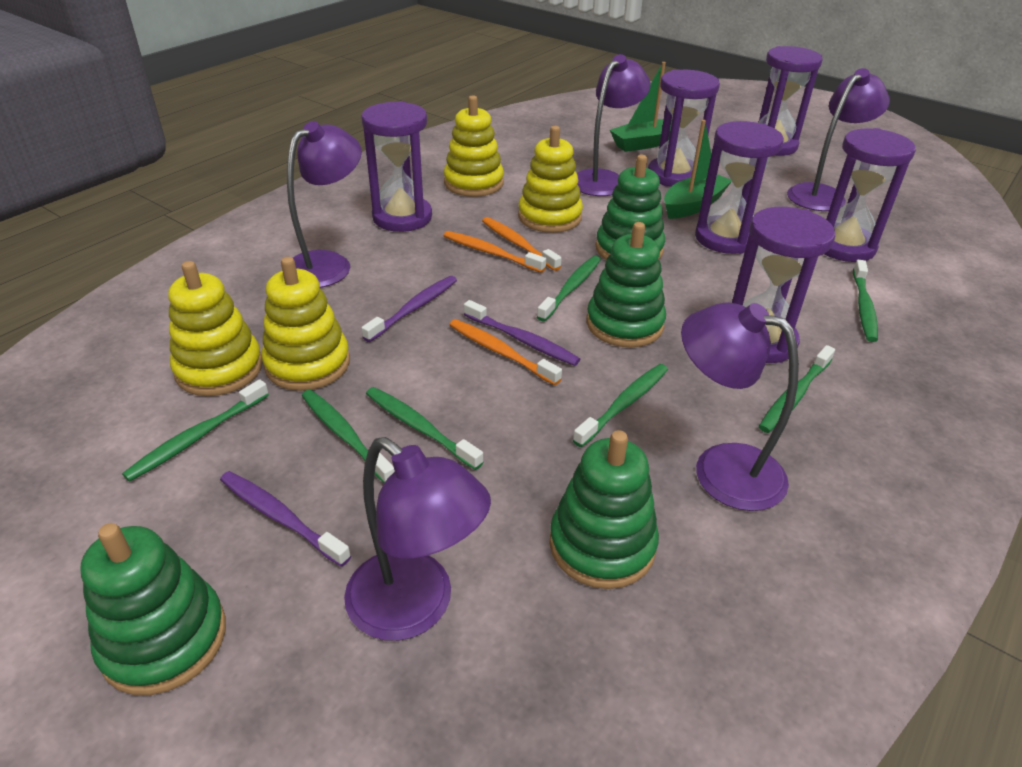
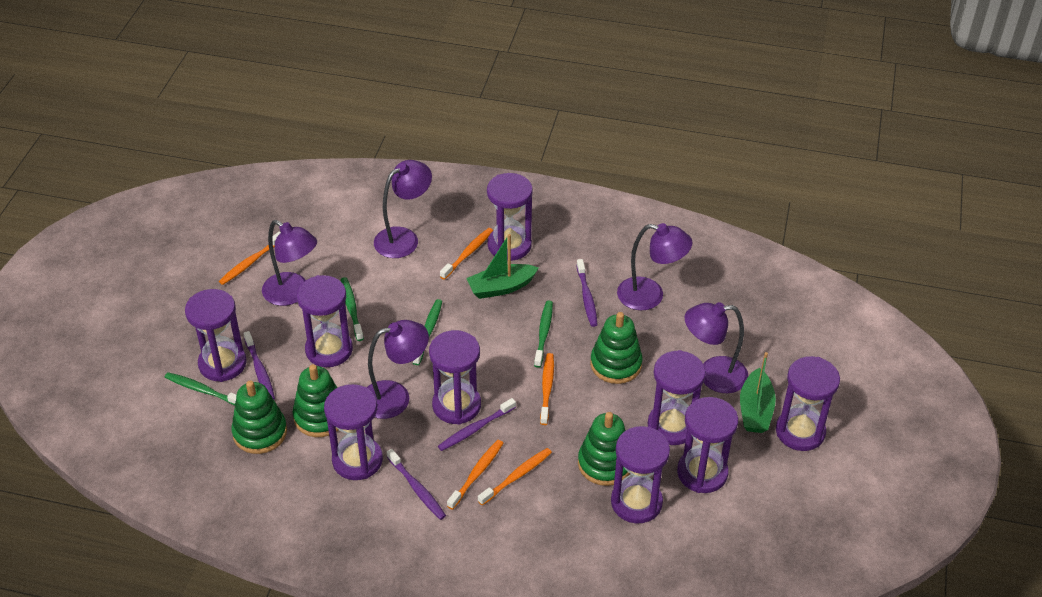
green toothbrush: [122,379,269,482] [302,389,395,483] [366,387,484,470] [537,256,601,321] [573,364,668,447] [759,345,835,433] [853,260,878,342] = 7 -> [164,372,236,406] [341,277,364,341] [413,299,442,365] [534,301,553,368] = 4
orange toothbrush: [443,231,546,273] [449,319,562,385] [482,217,562,271] = 3 -> [219,232,281,285] [440,228,493,280] [447,440,503,510] [478,448,552,505] [540,353,554,425] = 5
purple hourglass: [361,101,432,232] [648,70,720,187] [695,121,784,254] [732,207,835,363] [758,46,823,156] [824,128,916,262] = 6 -> [185,289,247,382] [297,275,353,367] [324,384,383,480] [429,330,481,425] [487,173,533,261] [611,426,670,523] [648,350,706,445] [677,397,738,493] [776,356,840,451] = 9
purple toothbrush: [220,471,351,567] [361,276,457,342] [464,300,580,366] = 3 -> [243,331,275,400] [387,449,446,520] [438,398,516,451] [576,259,598,327] = 4
yellow stacking toy: [168,261,263,396] [262,257,350,391] [444,95,504,197] [518,126,583,233] = 4 -> none = 0

